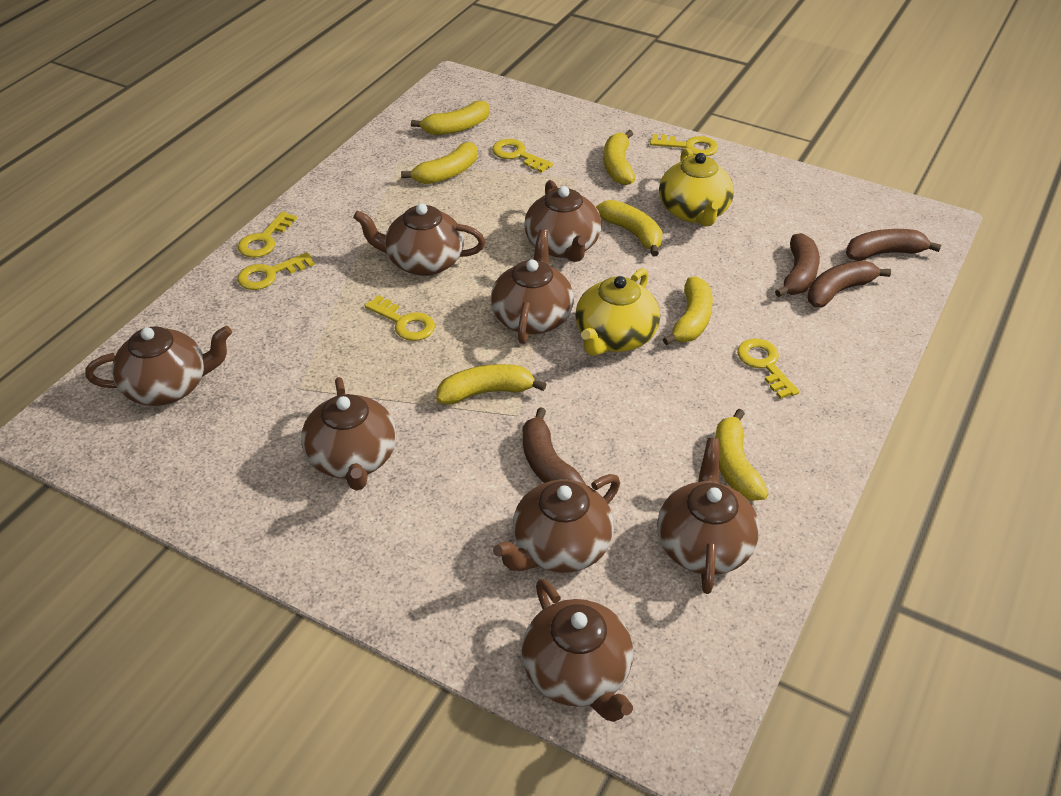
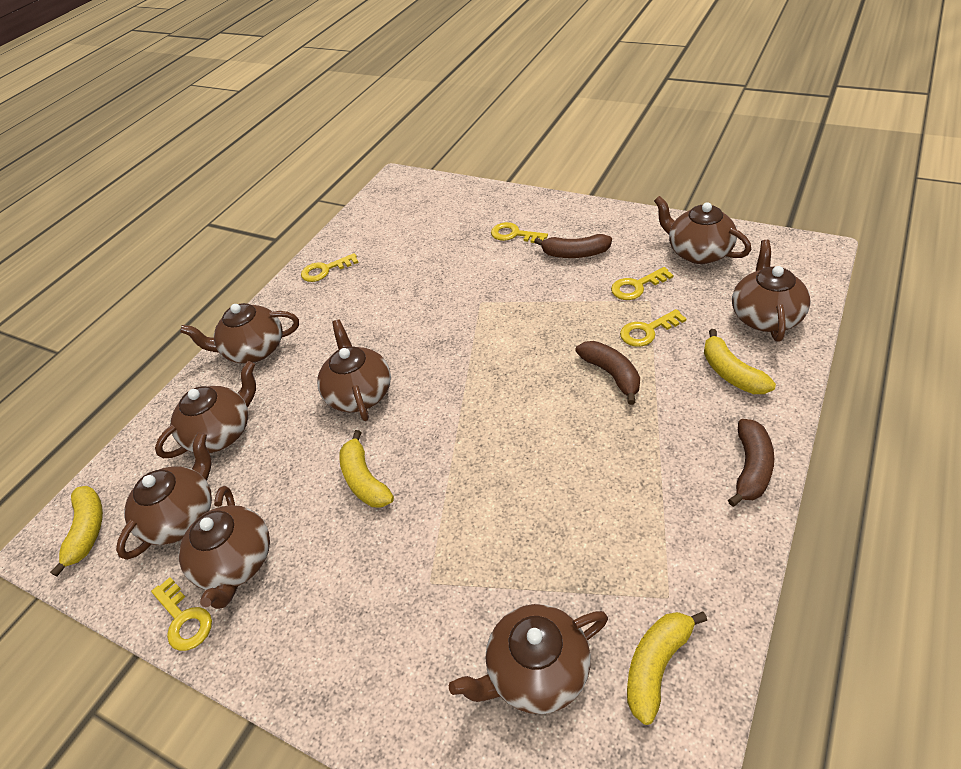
brown banana: [523,407,586,485] [775,233,820,297] [807,261,891,308] [846,229,941,261] = 4 -> [534,234,612,258] [576,341,640,405] [728,419,774,507] = 3
yellow banana: [401,142,477,184] [411,101,490,135] [437,364,546,405] [596,200,663,256] [604,130,635,185] [663,276,713,345] [715,409,769,501] = 7 -> [50,486,103,577] [339,430,394,508] [627,612,707,725] [704,329,776,394] = 4
yellow key: [237,252,315,290] [238,211,297,258] [365,295,435,341] [492,139,553,173] [650,134,718,156] [737,339,800,399] = 6 -> [151,577,212,651] [301,253,359,282] [491,222,548,243] [611,267,674,300] [620,309,687,347] = 5
yellow teapot: [575,268,660,356] [659,148,734,227] = 2 -> none = 0

